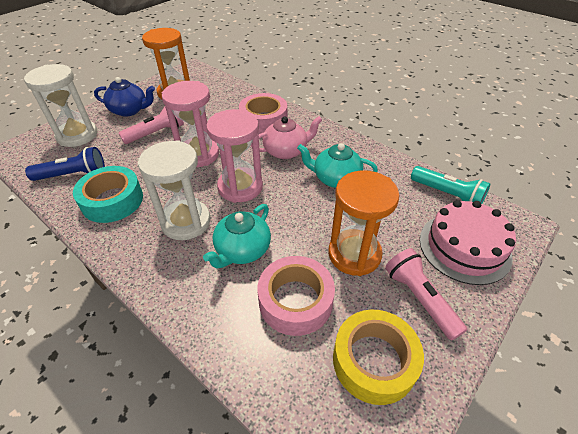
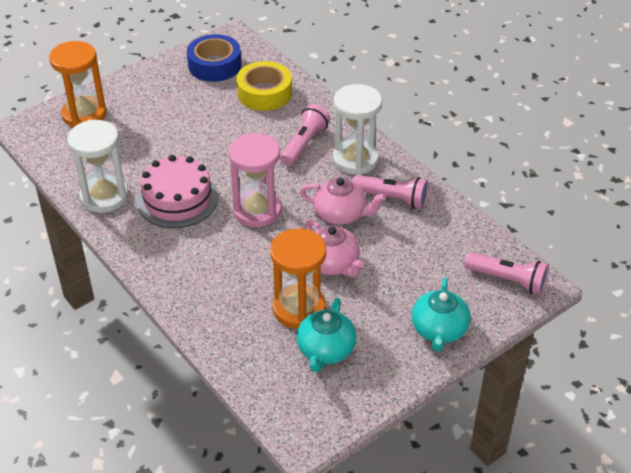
blue flashlight: [25,147,105,181] = 1 -> none = 0
blue tape: none = 0 -> [187,34,242,82] = 1
blue teapot: [94,77,155,117] = 1 -> none = 0
pink flashlight: [119,106,184,144] [385,248,467,341] = 2 -> [280,104,330,166] [352,175,429,209] [465,252,549,295] = 3
pink hourglass: [162,81,219,167] [206,109,263,203] = 2 -> [229,133,282,227] = 1
pink tape: [239,93,287,134] [257,256,335,336] = 2 -> none = 0
pink teapot: [251,116,322,159] = 1 -> [300,177,386,225] [306,220,364,277] = 2
turquoise flashlight: [411,166,490,204] = 1 -> none = 0
turquoise tape: [73,166,143,223] = 1 -> none = 0

